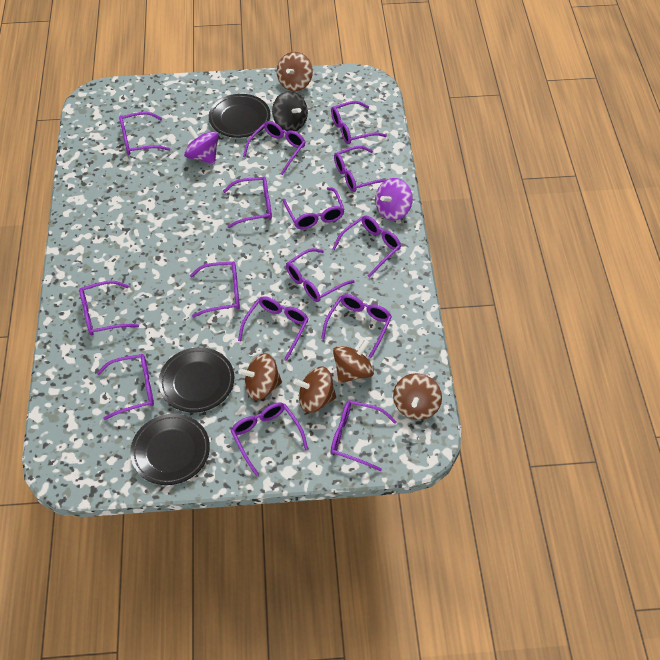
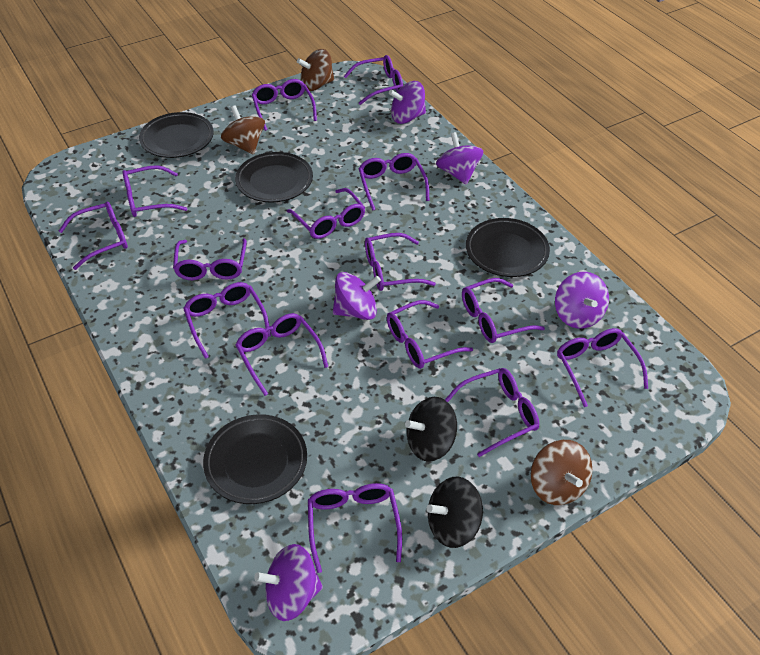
black plate: [130,414,210,485] [159,347,234,413] [209,94,271,138] = 3 -> [139,112,214,158] [203,414,307,504] [235,152,313,202] [466,218,550,277] = 4
black spinning top: [272,91,308,131] = 1 -> [405,397,457,462] [427,477,483,548] = 2
brown spinning top: [238,353,282,400] [277,52,313,91] [294,366,337,413] [333,340,374,383] [393,373,442,420] = 5 -> [221,105,265,155] [297,49,334,91] [531,440,592,505] = 3
purple spinning top: [184,126,219,164] [375,178,413,221] = 2 -> [254,544,323,621] [333,272,381,320] [389,81,426,124] [436,132,483,185] [555,272,609,329] = 5

